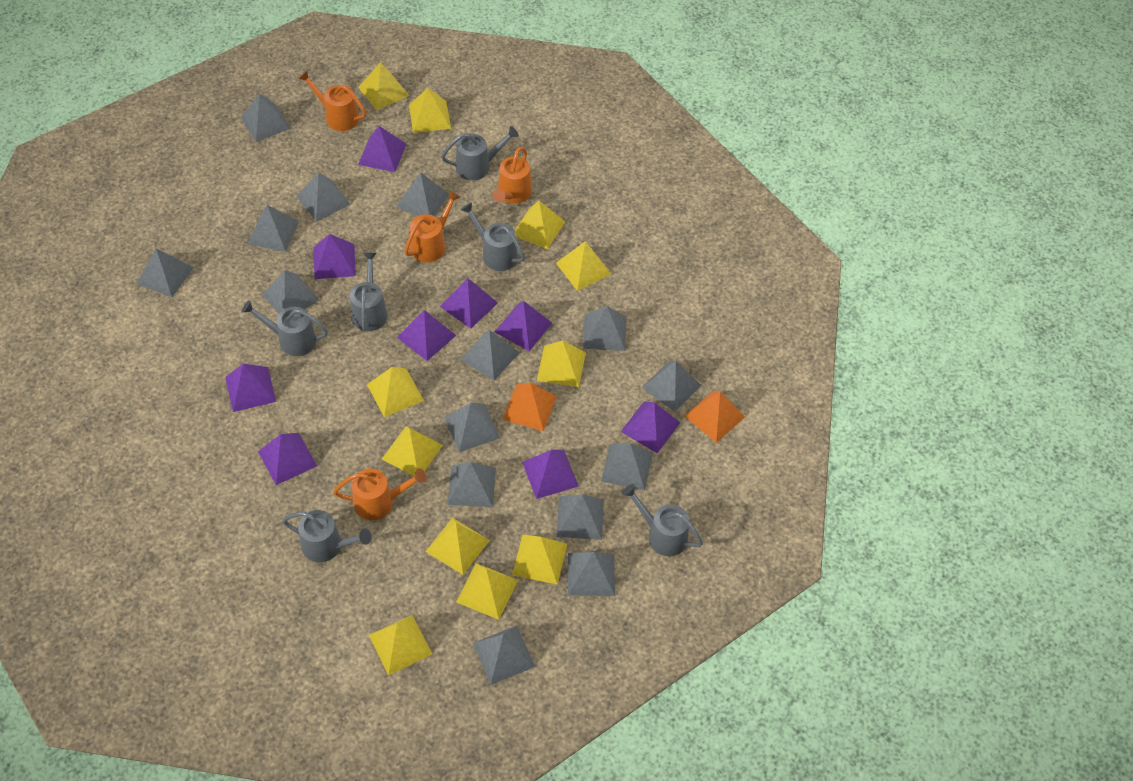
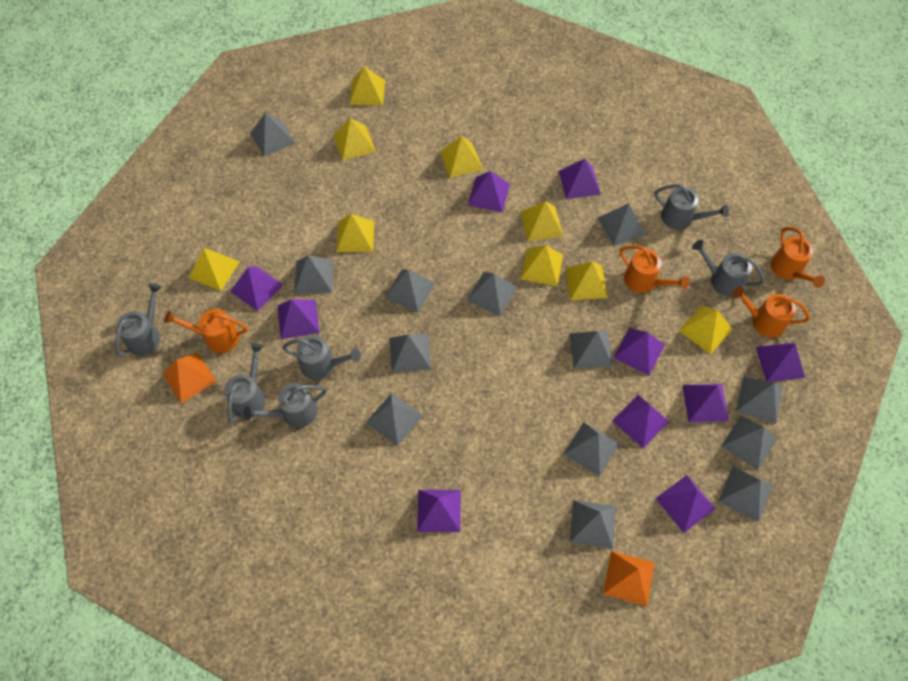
grey pyramid: [137,248,194,297] [240,94,291,142] [248,205,299,252] [262,270,320,314] [297,172,351,222] [396,172,449,216] [444,403,500,452] [448,462,496,507] [460,330,520,380] [473,626,535,685] [556,495,604,540] [568,552,615,596] [583,306,626,351] [601,443,653,491] [642,361,701,412] = 15 -> [250,113,295,156] [294,255,334,293] [366,393,423,446] [385,269,435,313] [389,334,431,373] [467,272,517,316] [563,422,620,476] [569,331,613,369] [570,500,616,549] [598,203,646,246] [718,466,773,522] [721,416,777,470] [736,377,783,424] = 13
purple pyramid: [225,364,276,412] [258,433,317,485] [314,234,356,279] [358,126,406,172] [397,310,456,361] [440,278,498,328] [495,301,552,351] [522,450,579,499] [621,402,680,453] = 9 -> [230,266,283,311] [278,299,320,339] [417,490,461,532] [468,171,510,212] [559,159,601,199] [612,395,669,448] [613,328,665,375] [655,475,716,533] [682,384,729,422] [756,343,805,382] = 10
yellow pyramid: [358,62,409,110] [367,367,424,417] [369,615,432,675] [382,427,443,476] [409,88,451,133] [425,517,490,575] [456,563,518,620] [512,535,567,585] [515,201,565,249] [537,340,586,387] [556,241,611,291] = 11 -> [189,248,240,291] [334,118,376,160] [336,214,374,252] [349,66,385,106] [440,136,483,178] [521,201,563,241] [521,245,563,286] [565,262,608,300] [679,306,732,354] = 9

